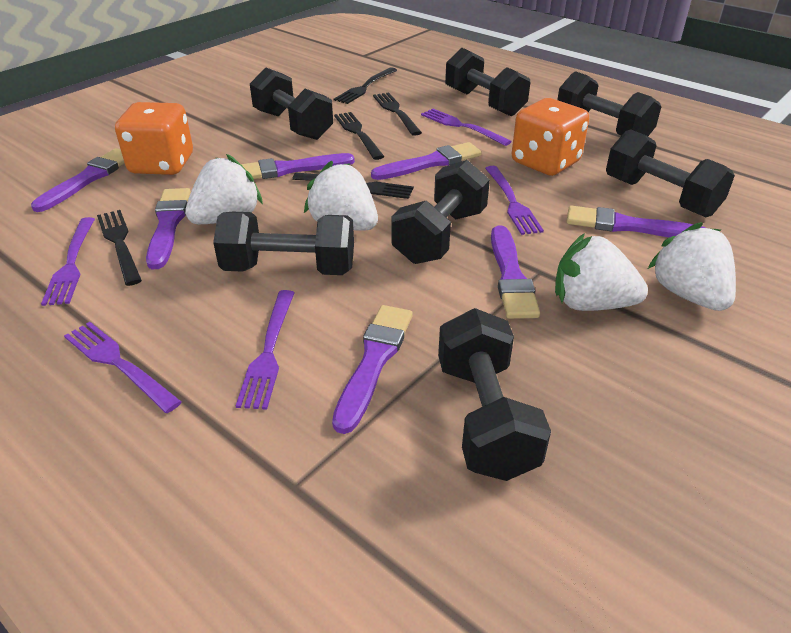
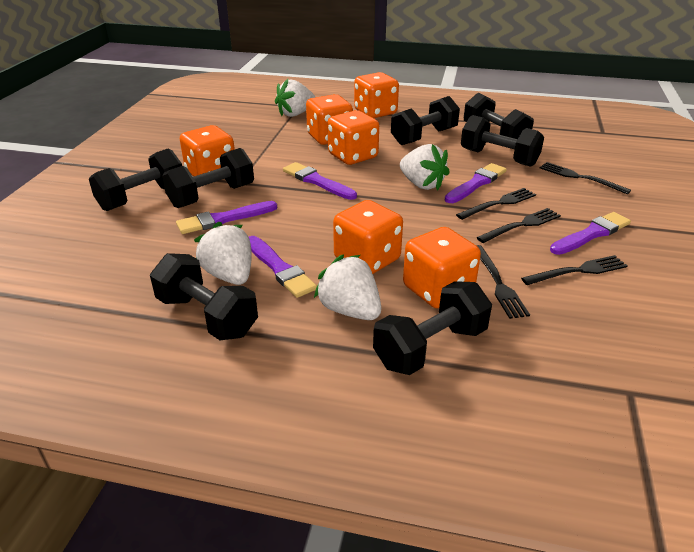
orange dice: [115,102,193,175] [512,98,589,176] = 2 -> [180,125,235,177] [306,94,353,145] [327,110,379,165] [333,200,403,274] [354,72,399,118] [403,227,481,308] = 6
purple brush: [31,148,125,212] [146,188,191,269] [241,153,355,179] [332,305,413,434] [371,142,482,180] [491,225,540,319] [567,205,705,237] = 7 -> [176,201,277,234] [249,236,317,298] [283,162,357,200] [445,163,507,203] [550,212,631,255] = 5
purple fork: [41,217,95,306] [64,322,182,413] [235,290,294,410] [421,109,512,146] [485,166,544,235] = 5 -> none = 0

